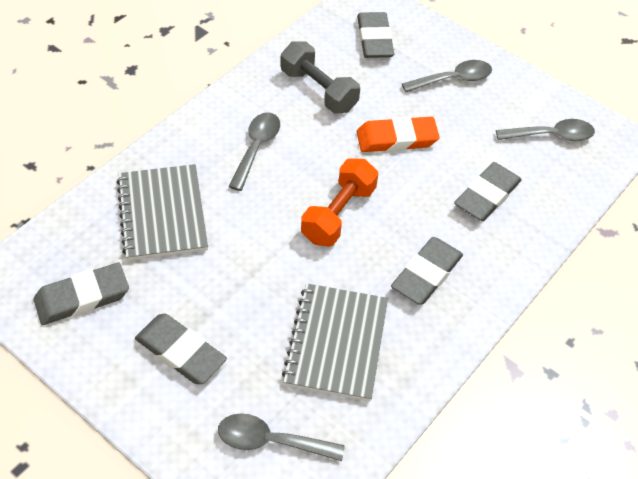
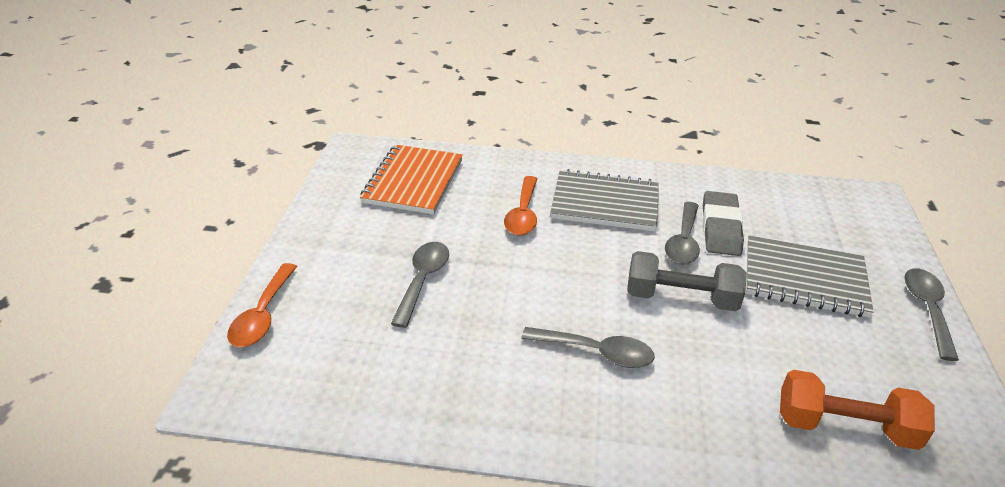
grey eraser: [33,263,129,325] [135,313,227,384] [357,12,394,58] [391,237,463,304] [454,162,522,221] = 5 -> [703,191,744,256] = 1
orange eraser: [357,116,439,152] = 1 -> none = 0
orange notebook: none = 0 -> [360,145,463,214] = 1
orange spoon: none = 0 -> [227,263,297,347] [504,176,537,235] = 2

